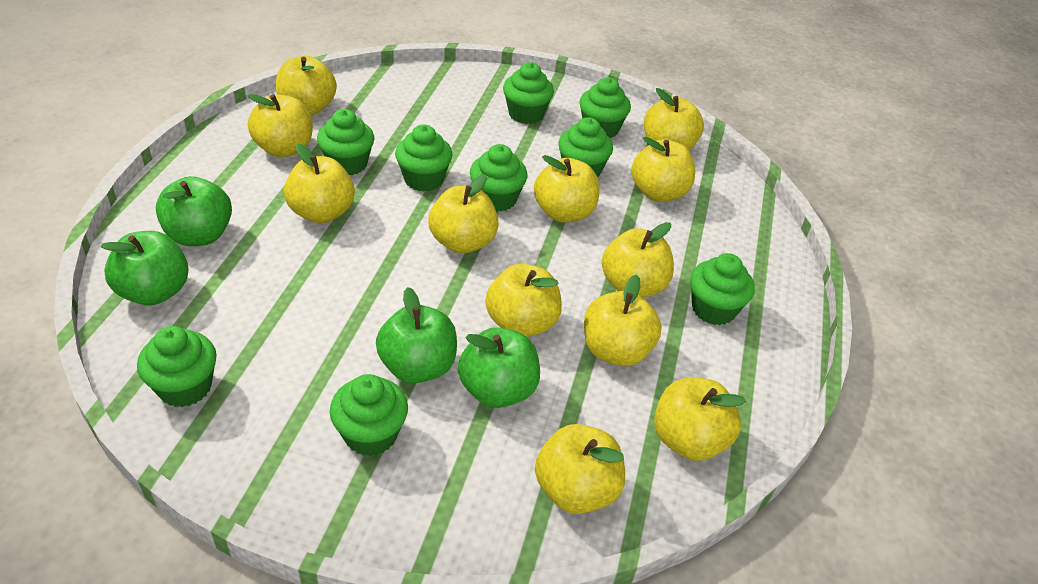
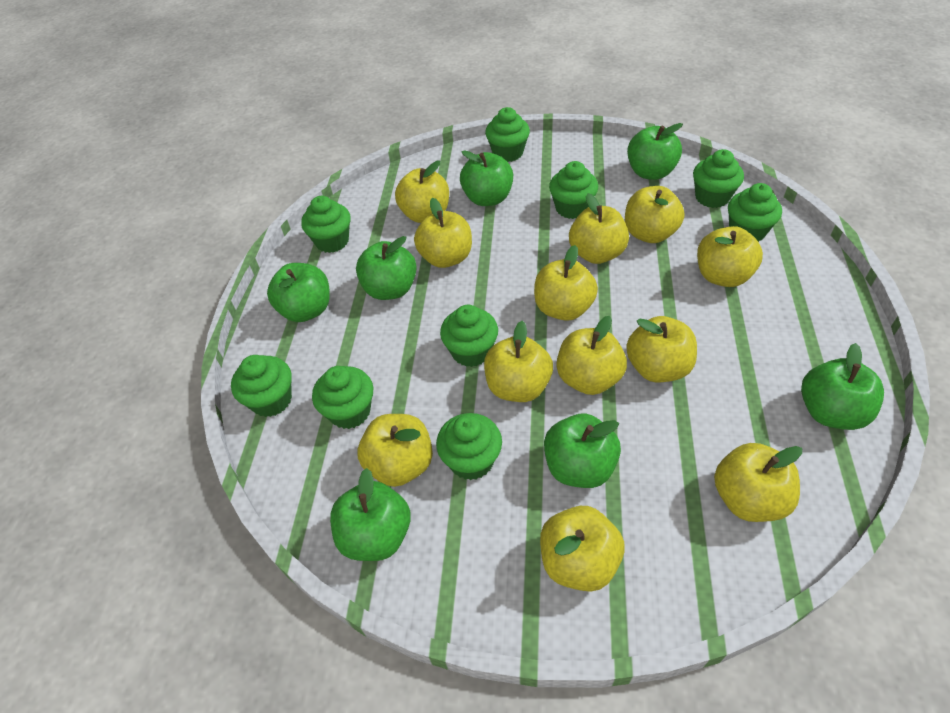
green apple: [101,231,189,305] [156,176,232,246] [376,287,457,383] [458,327,540,408] = 4 -> [267,263,330,322] [330,468,411,561] [356,236,417,300] [460,150,513,206] [544,413,621,488] [627,123,683,180] [801,343,884,430] = 7

